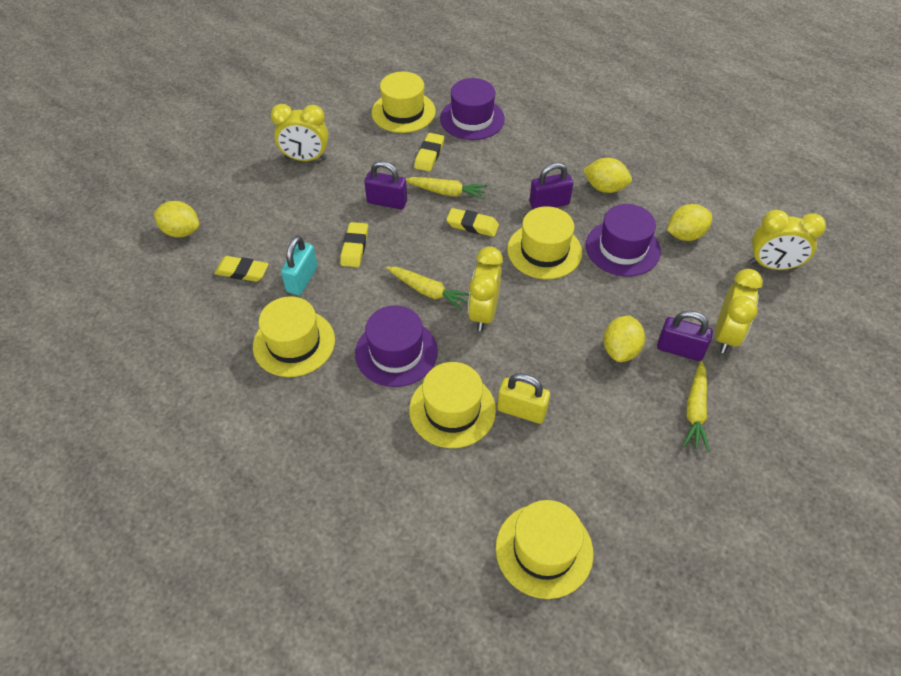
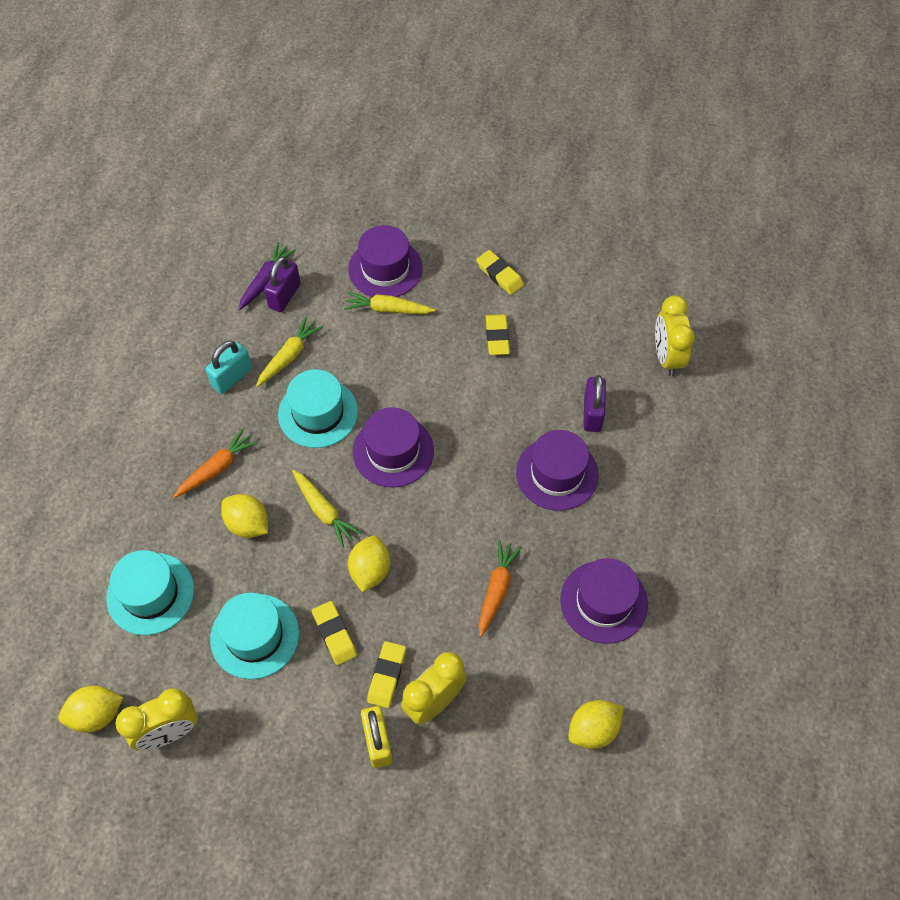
orange carrot: none = 0 -> [174,428,258,498] [479,540,522,637] = 2
purple carrot: none = 0 -> [238,242,296,310] = 1
purple hat: [355,305,438,387] [440,78,505,140] [586,204,661,277] = 3 -> [348,225,423,297] [353,407,434,487] [516,430,599,511] [560,558,648,644] = 4
purple padlock: [364,161,407,209] [529,163,573,209] [657,311,713,361] = 3 -> [264,256,301,312] [583,375,606,432] = 2
turquoise hat: none = 0 -> [106,550,194,635] [210,593,299,679] [278,369,358,448] = 3
yellow clock: [271,104,329,161] [468,246,503,331] [715,269,763,353] [749,210,826,270] = 4 -> [116,688,198,750] [401,652,467,725] [655,295,695,376] = 3
yellow hat: [253,296,335,377] [372,72,436,133] [409,362,496,448] [496,500,593,599] [507,206,582,279] = 5 -> none = 0

